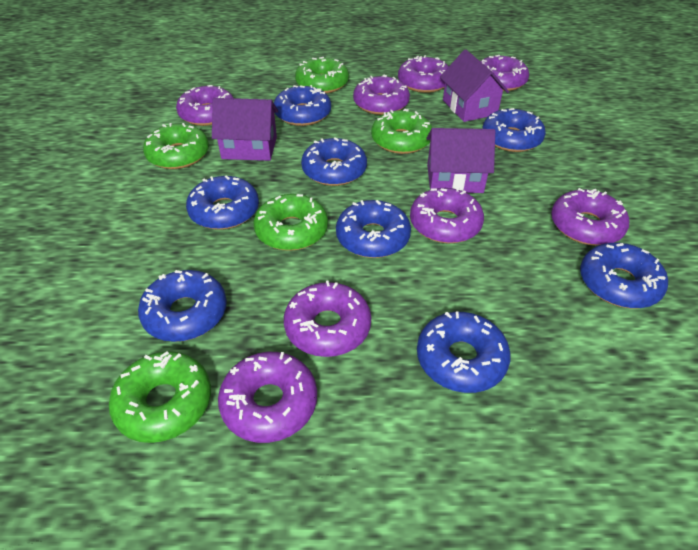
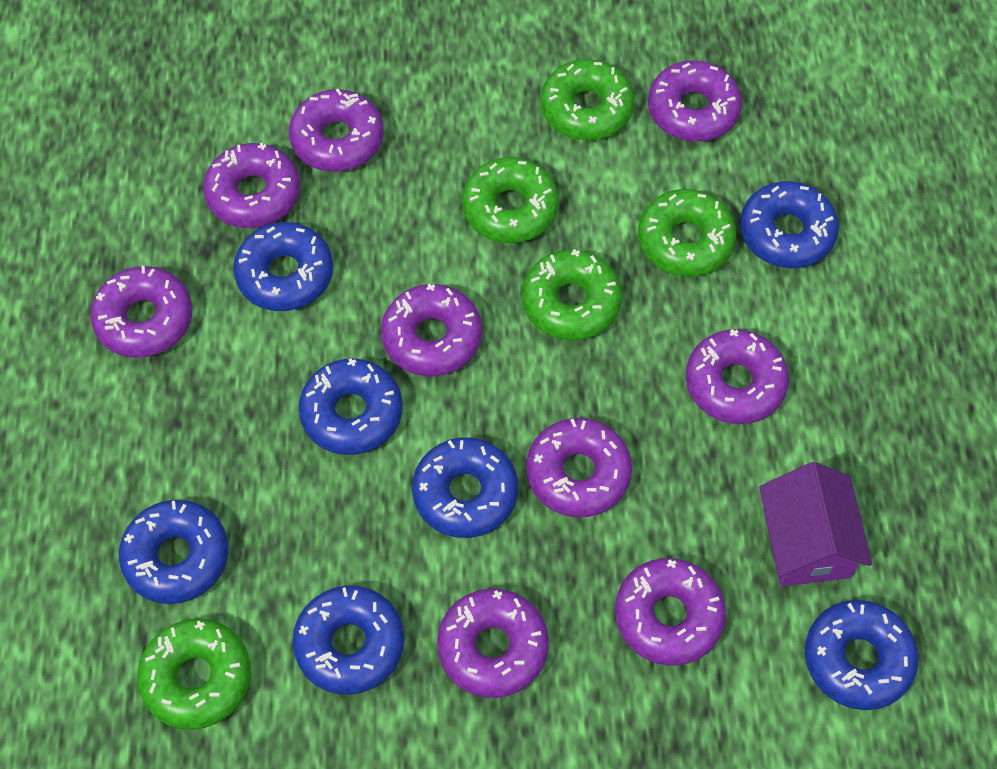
blue donut: [138,270,227,342] [186,175,259,230] [274,85,331,126] [301,137,367,186] [336,200,411,258] [417,312,511,393] [482,108,546,152] [580,243,668,308] = 8 -> [119,500,229,604] [233,222,333,311] [292,586,404,695] [299,358,403,455] [412,437,518,538] [740,181,839,268] [805,600,918,710] = 7
purple donut: [176,85,234,126] [218,352,317,443] [284,280,371,357] [353,75,410,115] [398,55,449,93] [410,187,484,243] [480,55,529,91] [551,188,629,246] = 8 -> [90,266,192,358] [203,143,300,228] [289,89,384,172] [381,284,482,376] [437,588,549,698] [527,418,632,517] [615,558,726,665] [648,60,742,142] [686,329,789,424] = 9
purple house: [212,98,278,161] [426,128,495,193] [440,50,509,122] = 3 -> [759,462,872,586] = 1

